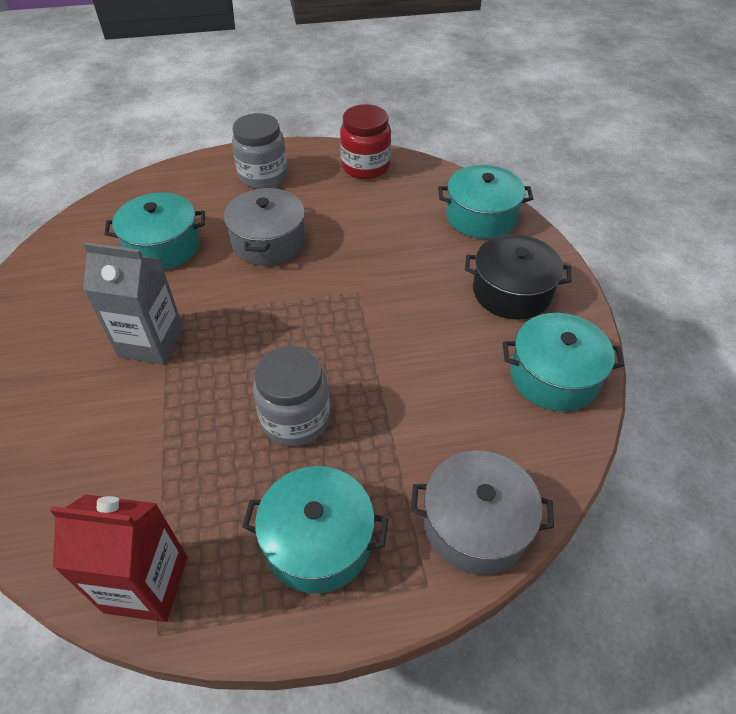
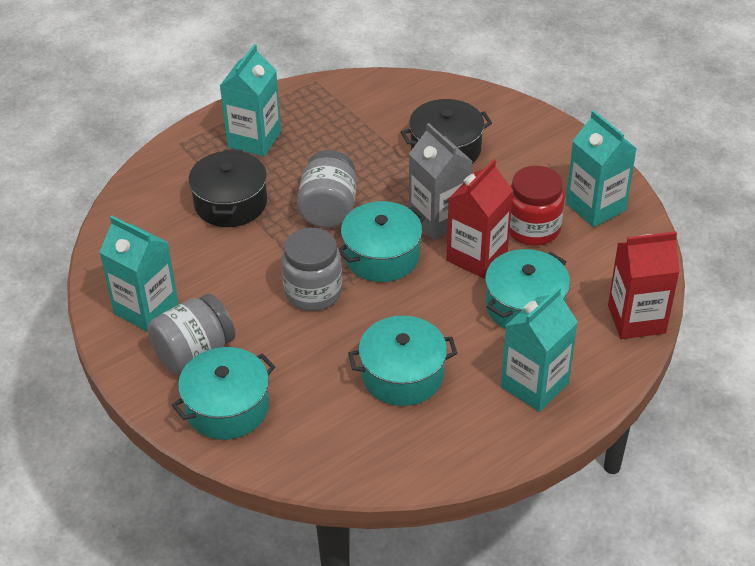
black pot: [465,234,572,320] = 1 -> [188,149,267,227] [401,99,492,164] = 2
grey jar: [232,113,288,189] [253,346,330,446] = 2 -> [148,294,235,374] [282,228,342,311] [297,150,357,228] = 3
grey pot: [224,187,305,266] [411,451,554,575] = 2 -> none = 0
red carton: [50,494,187,622] = 1 -> [447,159,513,278] [608,232,680,339] = 2
turquoise carton: none = 0 -> [99,216,179,332] [220,44,281,156] [501,287,578,412] [566,110,637,227] = 4

